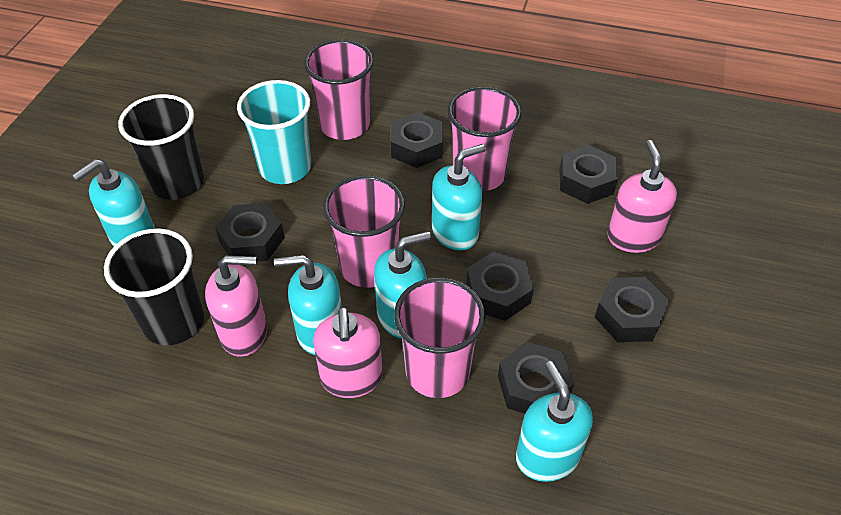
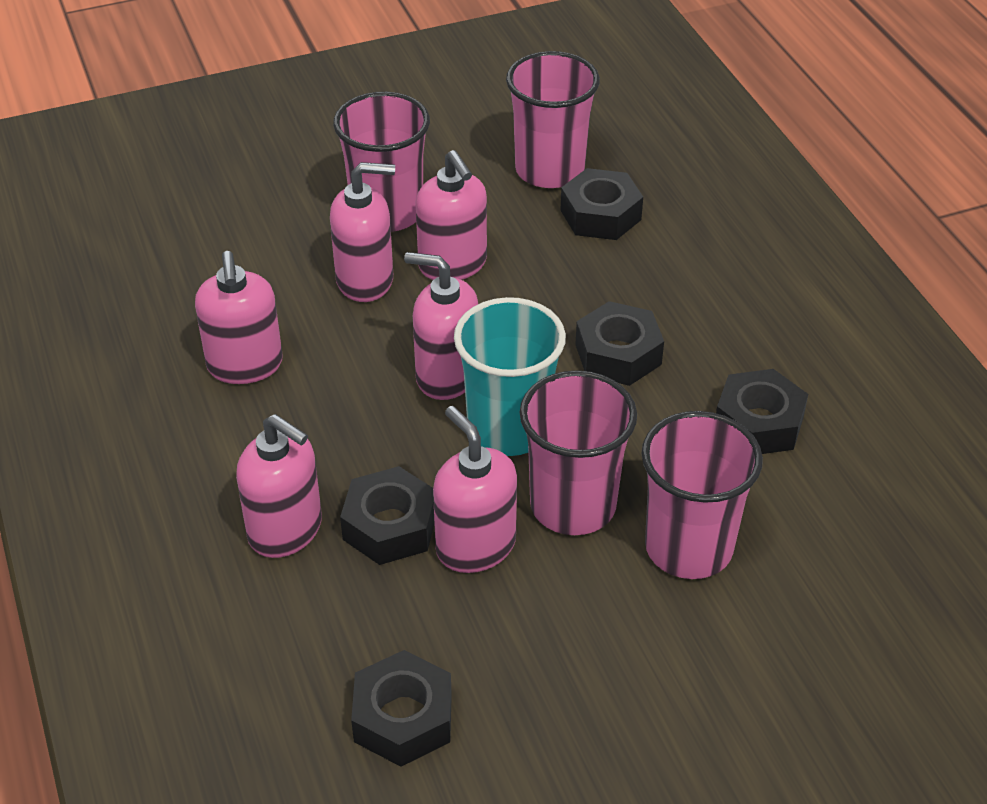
black cup: [104,228,204,345] [118,94,204,200] = 2 -> none = 0
black nut: [215,203,285,262] [391,112,443,168] [466,252,534,321] [498,341,574,414] [559,145,618,204] [595,277,670,342] = 6 -> [340,466,435,565] [351,650,452,767] [560,168,643,240] [575,301,664,386] [716,369,808,454] = 5
pink soap dispenser: [205,256,267,357] [313,307,383,398] [607,140,677,253] = 3 -> [195,251,283,384] [236,414,322,558] [330,162,395,302] [404,252,478,400] [415,150,487,280] [433,406,517,573] = 6
turquoise soap dispenser: [72,159,155,246] [274,255,342,355] [374,231,431,338] [432,144,486,251] [516,361,593,482] = 5 -> none = 0

